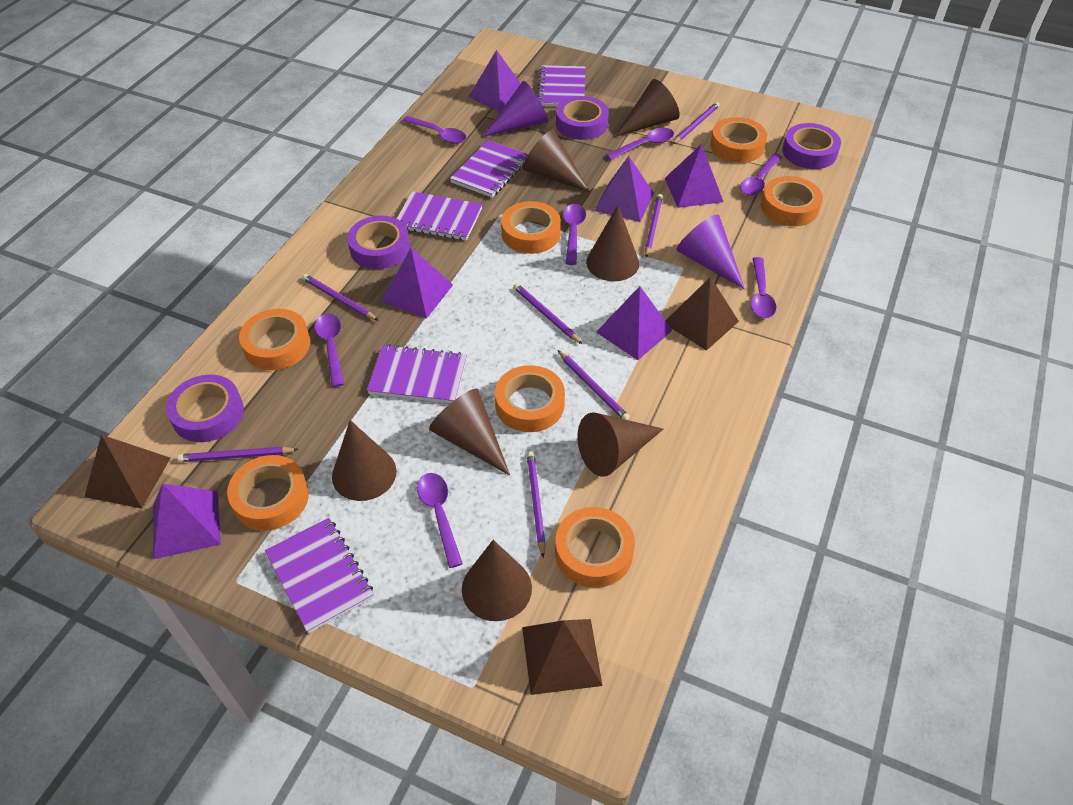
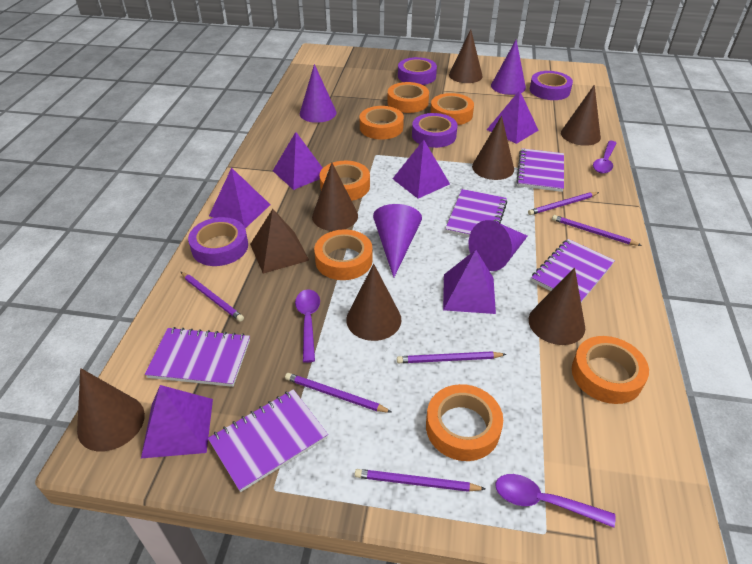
brown pyramid: [84,435,170,509] [522,619,603,695] [666,277,739,351] = 3 -> [250,209,310,274] = 1
purple cone: [482,81,548,137] [677,215,745,289] = 2 -> [300,64,336,123] [373,204,422,278] [469,220,528,271] [491,40,526,95] = 4
purple pencil: [177,447,299,462] [302,274,379,321] [513,283,582,344] [527,451,546,558] [558,350,630,420] [645,194,663,258] [672,102,720,144] = 7 -> [181,272,244,322] [285,373,392,413] [355,469,485,492] [397,351,507,363] [528,192,599,215] [552,215,642,246] = 6
purple spoon: [315,313,344,387] [403,116,466,144] [417,473,463,568] [563,204,586,265] [606,128,674,160] [740,153,782,196] [750,257,776,318] = 7 -> [295,289,320,363] [495,474,616,528] [593,141,617,174] = 3

